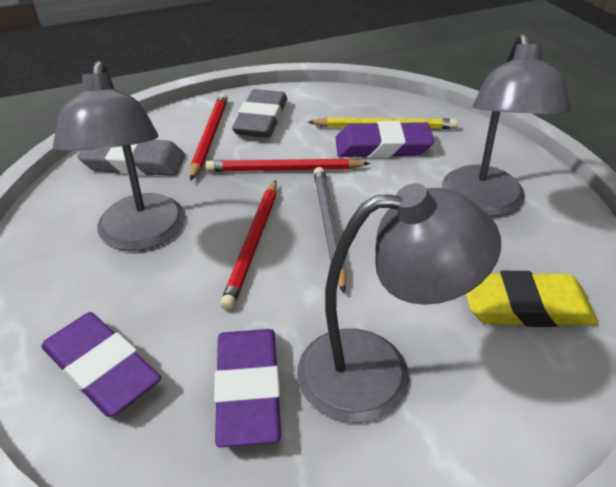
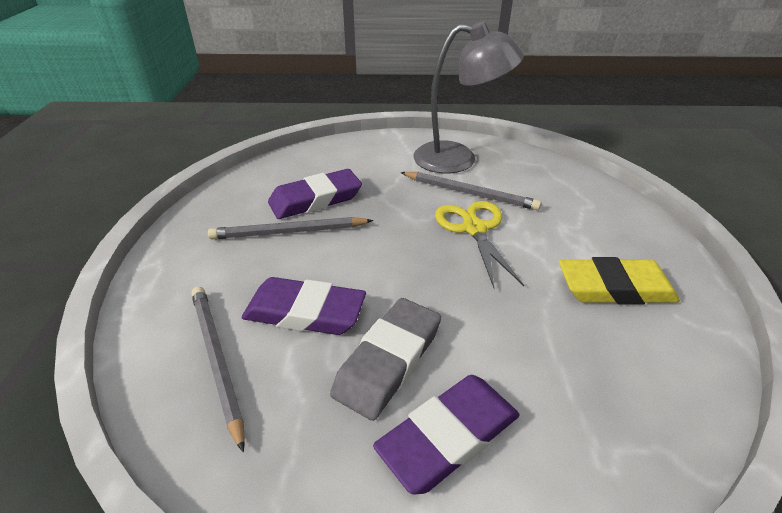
grey eraser: [77,140,185,176] [232,89,287,138] = 2 -> [330,298,441,421] = 1
grey lamp: [53,61,185,251] [297,183,501,423] [442,33,572,217] = 3 -> [413,21,524,173] = 1
grey pencil: [314,167,347,293] = 1 -> [191,287,245,452] [208,217,373,239] [400,172,541,210] = 3
red pencil: [190,93,228,181] [206,159,370,172] [220,180,277,310] = 3 -> none = 0
yellow pencil: [308,117,458,129] = 1 -> none = 0
yellow scissors: none = 0 -> [435,201,524,288] = 1

